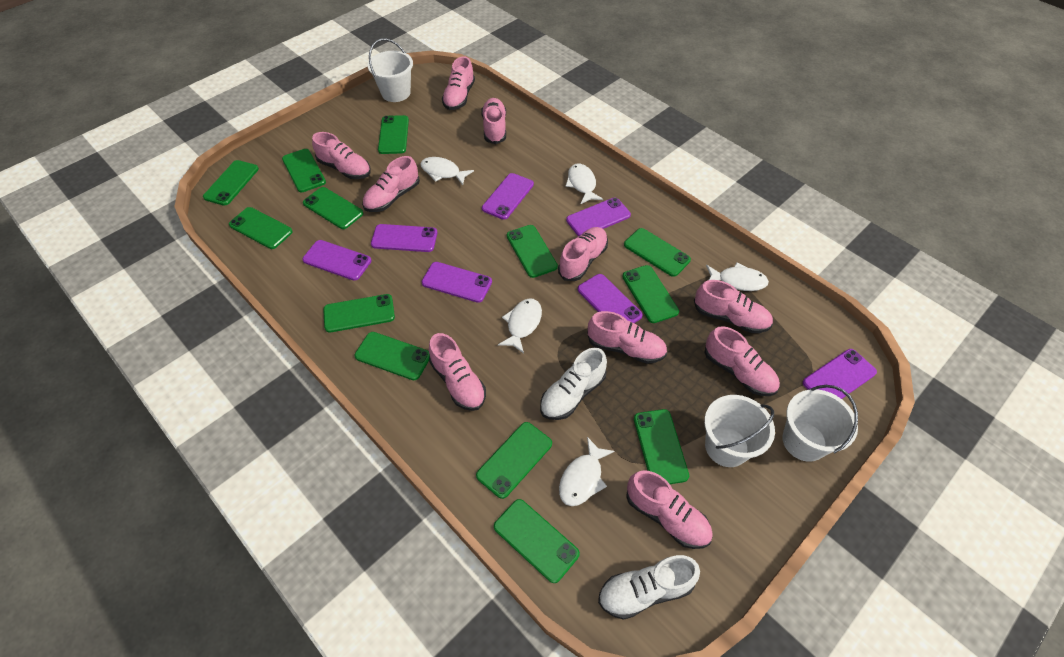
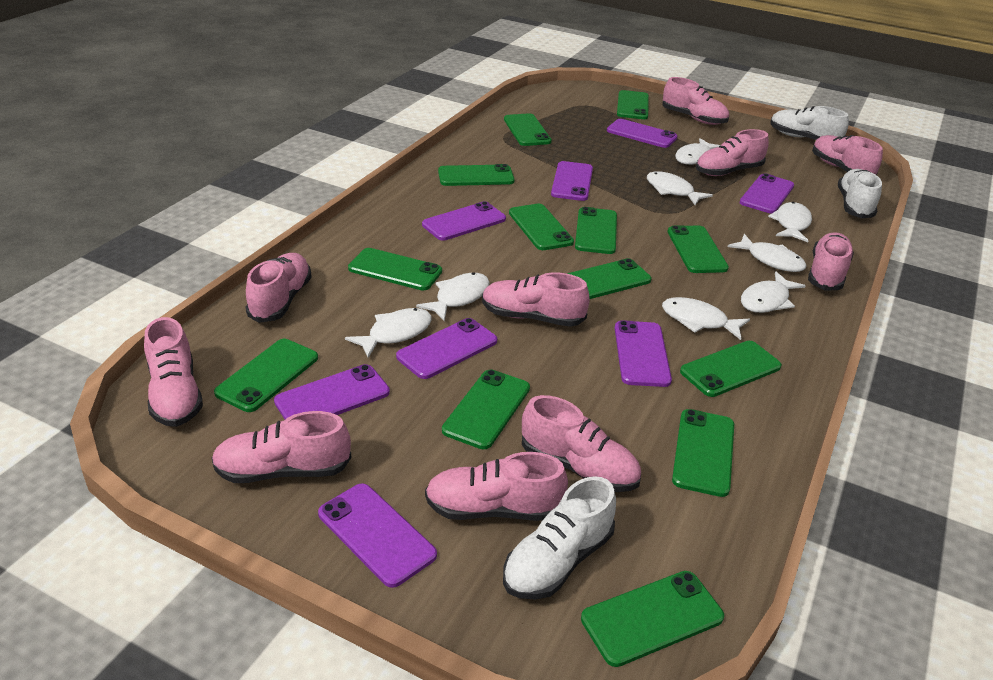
purple phone: [302,240,371,281] [371,224,437,252] [422,262,492,303] [482,173,534,220] [566,198,631,236] [578,274,643,323] [802,349,877,399] = 7 -> [274,364,390,419] [318,483,437,588] [396,318,497,379] [422,201,506,241] [551,161,593,201] [607,119,677,148] [615,320,672,387] [739,173,794,213] = 8
white bucket: [368,39,413,102] [704,395,775,467] [782,385,858,462] = 3 -> none = 0
white fish: [420,157,474,185] [498,298,542,354] [559,437,615,506] [565,164,603,204] [706,263,769,291] = 5 -> [345,308,432,358] [416,272,490,321] [647,171,713,205] [662,297,750,340] [675,138,720,165] [728,234,807,272] [741,271,805,313] [768,202,812,242] = 8
white shoe: [540,348,607,420] [598,555,700,620] = 2 -> [503,476,616,600] [770,106,849,140] [838,169,882,218] = 3

